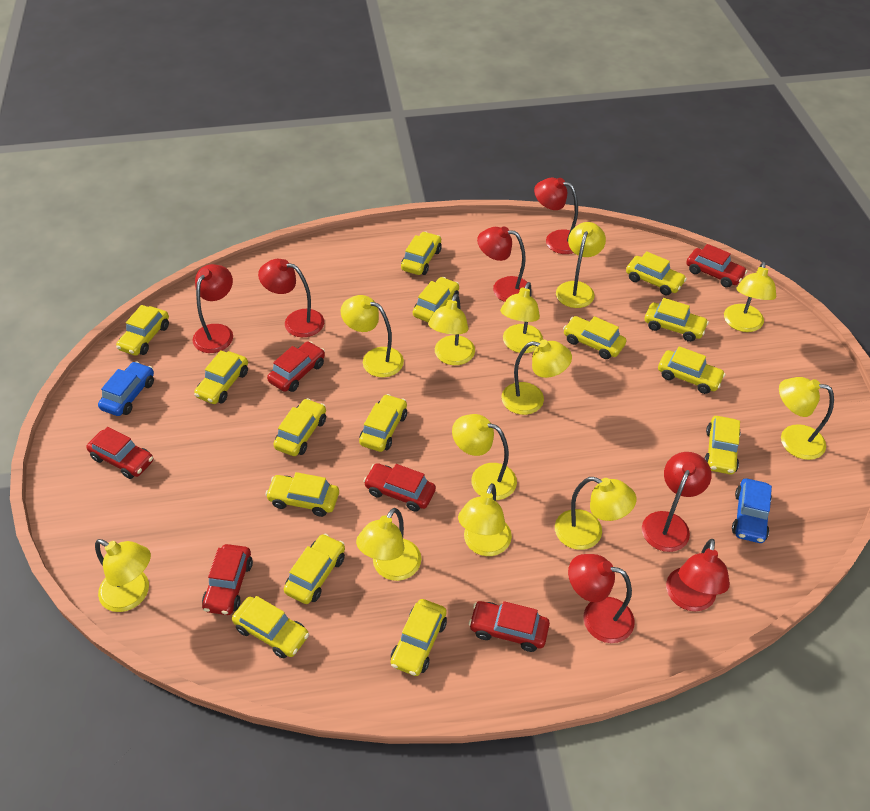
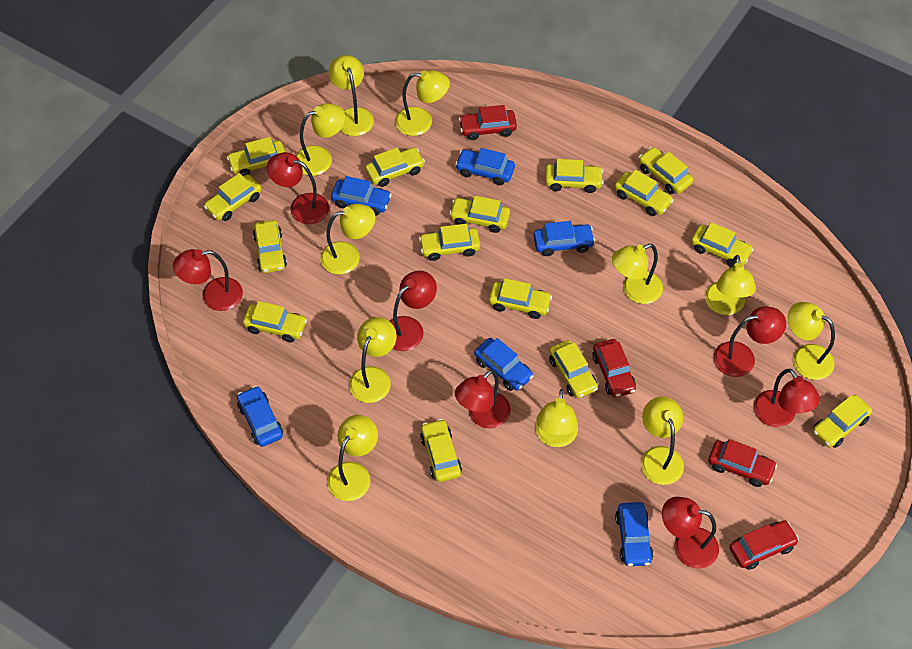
blue car: [98,361,154,416] [732,478,772,543] = 2 -> [237,386,283,447] [331,176,392,216] [455,148,515,185] [474,338,534,391] [533,221,595,256] [615,502,653,566] = 6
red car: [86,427,153,479] [202,544,253,615] [267,341,325,392] [363,463,436,512] [469,601,550,652] [686,244,747,288] = 6 -> [459,105,517,140] [592,339,636,398] [708,439,777,487] [729,520,799,570] = 4
yellow lamp: [95,539,151,612] [341,295,404,377] [356,508,422,581] [428,294,475,365] [452,414,517,500] [458,483,512,556] [500,282,543,353] [502,340,572,415] [555,477,636,550] [556,222,606,308] [724,261,776,332] [779,377,834,460] = 12 -> [296,103,345,176] [320,204,375,274] [327,415,378,501] [328,55,374,136] [349,317,396,403] [395,70,450,136] [536,389,578,447] [612,244,663,304] [641,396,684,485] [705,255,756,315] [788,302,835,380] = 11

